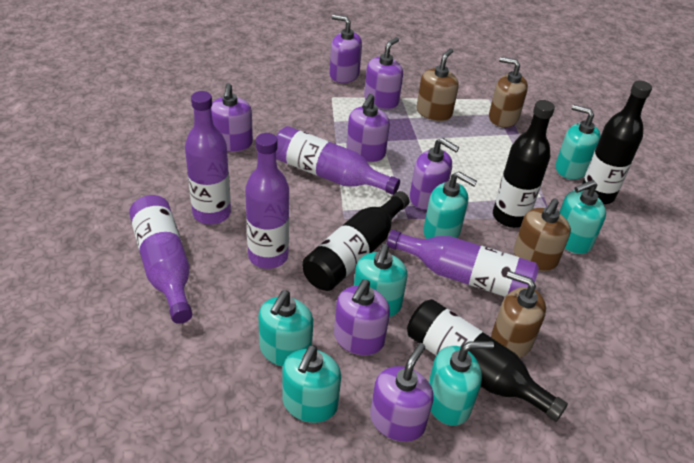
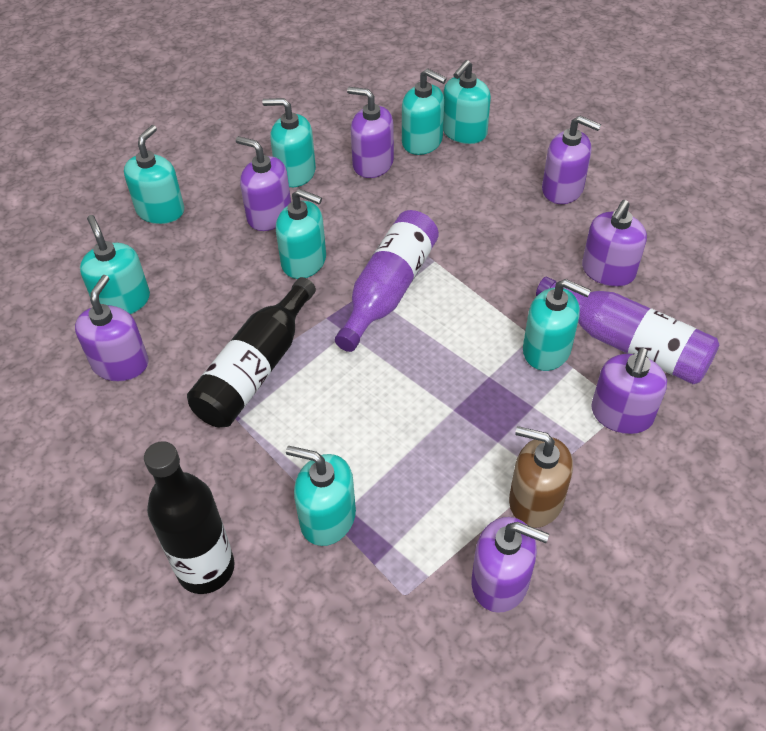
black bottle: [302,191,410,291] [407,299,568,422] [493,100,555,228] [582,80,652,204] = 4 -> [144,441,235,594] [187,277,316,427] = 2
brown soap dispenser: [417,48,459,121] [489,57,528,128] [491,271,546,358] [514,198,571,271] = 4 -> [509,426,573,528] = 1
purple bottle: [129,195,192,324] [185,91,231,225] [245,133,289,269] [276,126,400,195] [386,230,539,297] = 5 -> [335,210,439,352] [536,277,719,384] = 2
turquoise soap dispenser: [259,290,313,367] [282,345,341,423] [354,244,408,317] [423,171,477,239] [429,341,494,426] [555,104,601,180] [560,180,606,254] = 7 -> [80,215,150,314] [124,125,184,224] [262,98,316,187] [276,189,326,279] [286,446,356,546] [402,68,447,155] [443,60,491,144] [523,279,591,371] = 8

